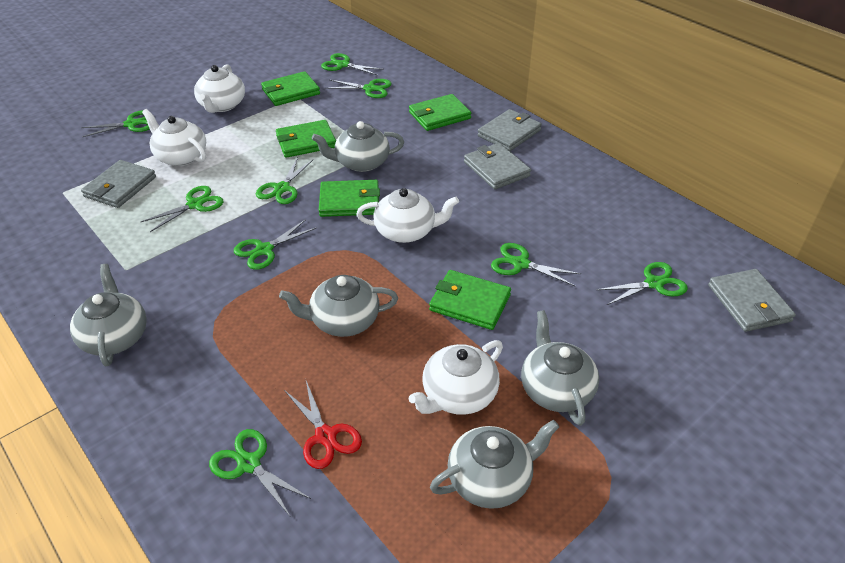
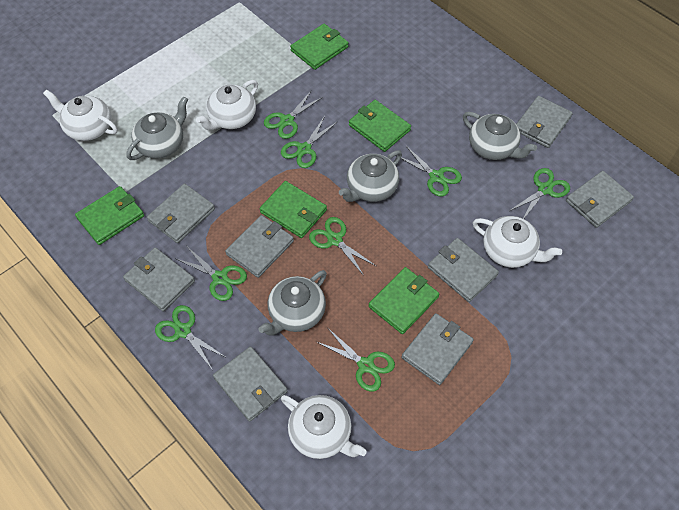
green scissors: [81,110,149,137] [141,186,223,232] [209,429,311,516] [234,219,317,270] [256,157,313,204] [321,53,384,75] [325,79,392,98] [491,243,581,286] [596,262,688,305] = 9 -> [155,305,227,370] [175,247,247,301] [264,91,323,139] [281,116,337,168] [309,217,376,276] [317,328,395,392] [401,146,462,197] [508,168,570,219] = 8
grey teapot: [70,264,147,366] [279,275,398,337] [312,121,404,172] [430,420,559,509] [521,310,599,426] = 5 -> [126,97,188,160] [258,270,327,335] [339,150,402,202] [463,112,537,160] = 4
grey wallet: [81,160,156,208] [464,143,531,189] [478,109,542,151] [708,269,796,332] = 4 -> [123,247,195,312] [147,184,215,243] [213,347,288,422] [225,215,294,278] [402,313,474,385] [428,238,499,302] [516,96,573,148] [566,171,634,228] = 8
red scissors: [284,381,362,469] = 1 -> none = 0

